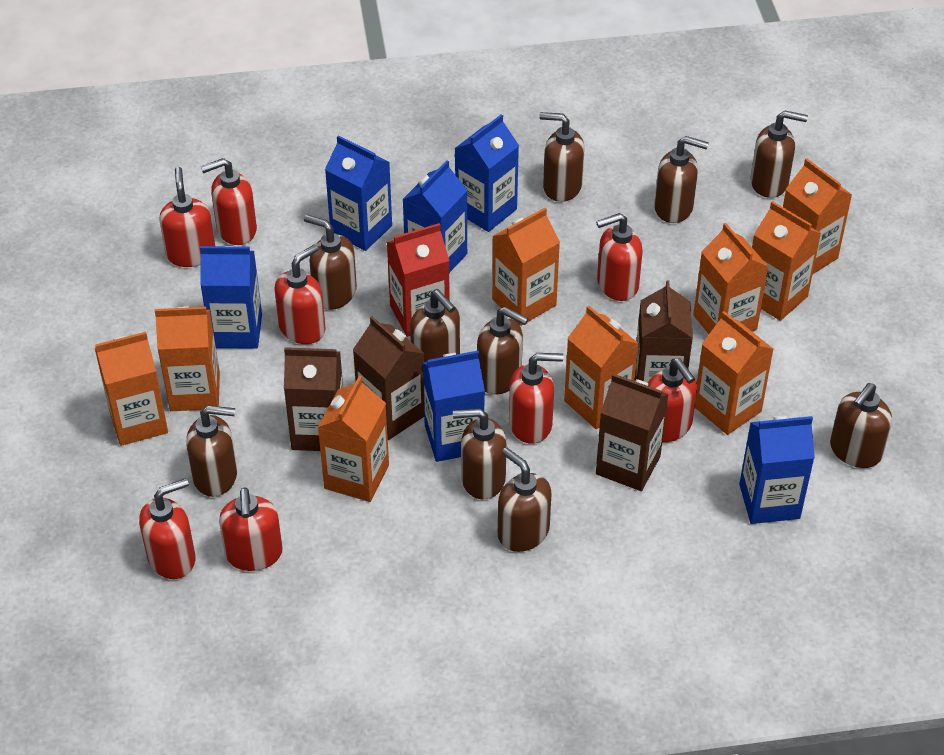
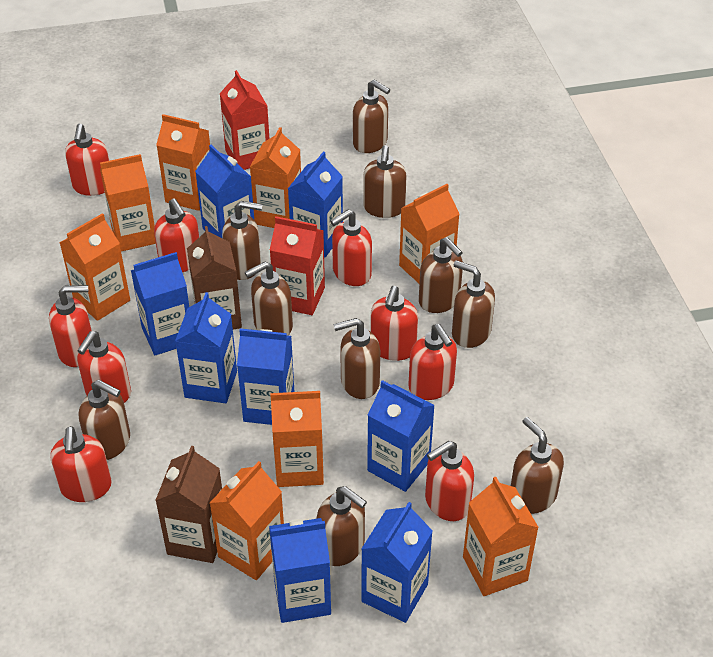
blue carton: [200,246,262,349] [325,135,392,251] [402,160,467,273] [423,351,485,462] [455,114,519,232] [739,416,815,524] = 6 -> [131,252,189,355] [175,292,237,403] [195,145,254,238] [237,328,294,425] [269,518,331,623] [288,151,343,257] [361,502,433,623] [367,380,435,492] = 8
brown carton: [284,347,343,451] [353,316,424,440] [596,374,669,491] [635,280,693,383] = 4 -> [155,446,222,563] [187,226,242,329] = 2
orange carton: [95,332,168,446] [155,306,220,411] [318,376,389,502] [492,208,560,326] [564,306,639,429] [693,223,769,334] [695,311,773,435] [752,201,821,321] [783,158,852,274] = 9 -> [60,213,130,321] [100,154,156,252] [156,114,210,211] [210,461,284,580] [250,127,301,228] [270,391,324,487] [399,184,459,283] [463,477,539,596] = 8
red carton: [387,223,450,337] = 1 -> [219,70,270,170] [270,216,325,315] = 2
red soap dispenser: [139,478,195,579] [159,167,215,267] [200,158,257,245] [219,487,283,571] [274,245,326,344] [509,353,563,444] [596,213,643,301] [648,358,697,442] = 8 -> [49,285,92,367] [51,426,112,502] [65,123,109,196] [77,331,131,403] [154,198,199,272] [330,209,372,286] [370,286,418,361] [408,324,457,400] [425,441,474,521] = 9

